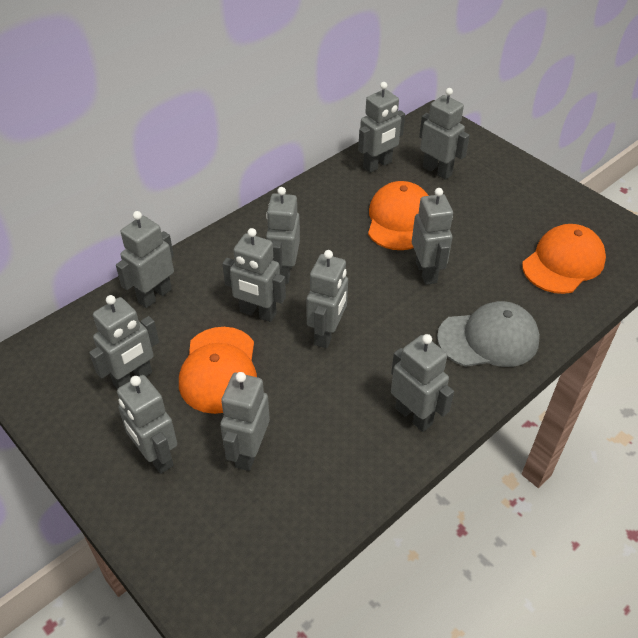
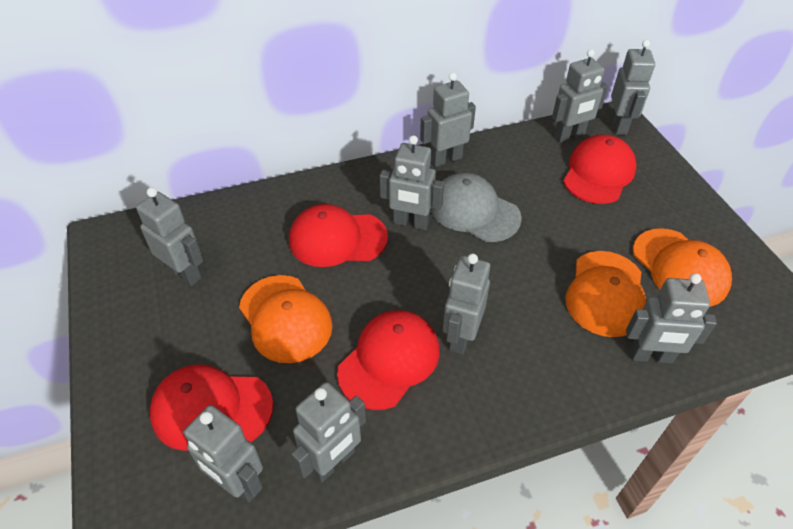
grey robot: [89,295,159,389] [116,211,174,308] [117,375,177,474] [220,372,270,471] [222,228,286,322] [266,187,300,284] [306,250,348,348] [358,82,405,173] [391,334,454,432] [412,188,453,285] [419,88,470,180] = 11 -> [136,188,203,286] [183,405,263,503] [291,382,366,482] [380,135,444,230] [420,72,476,167] [443,254,490,355] [552,49,608,142] [611,40,655,135] [626,273,717,364] = 9
red cap: none = 0 -> [149,364,273,451] [289,204,388,267] [337,310,440,410] [563,135,637,204] = 4

